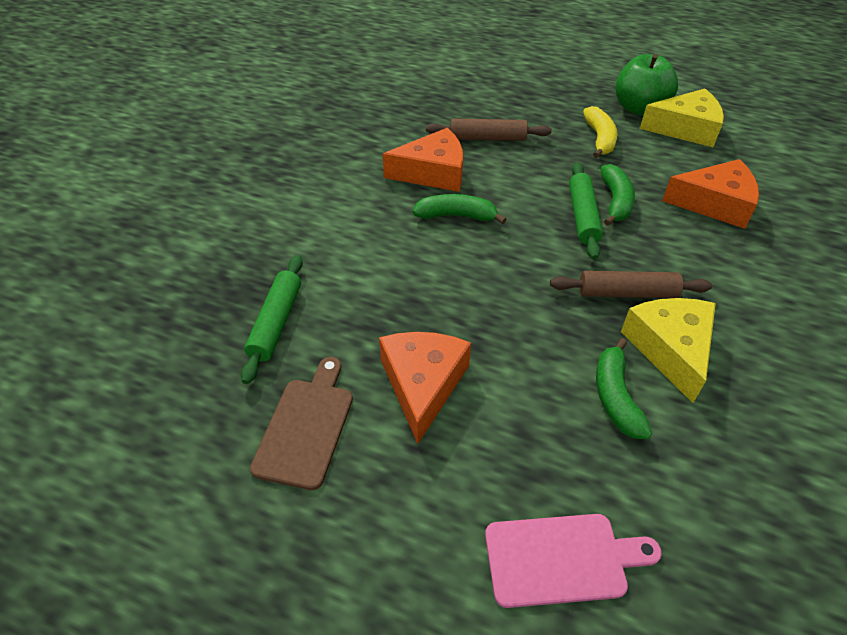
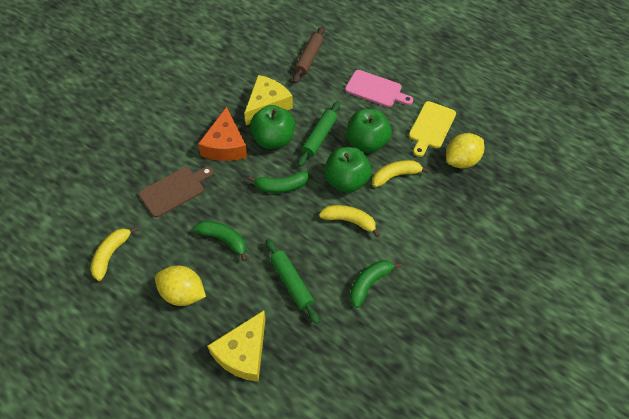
brown rolling pin: [426,119,552,141] [550,271,712,298] = 2 -> [293,26,325,83] = 1
green apple: [615,54,678,115] = 1 -> [250,105,295,149] [324,147,372,193] [346,109,392,153] = 3
orange cheese: [379,332,471,444] [383,128,463,192] [662,159,759,229] = 3 -> [198,107,247,161] = 1
yellow banana: [583,106,618,158] = 1 -> [90,227,137,281] [319,205,380,237] [372,160,429,187] = 3
yellow cutting board: none = 0 -> [409,101,456,157] = 1
yellow lemon: none = 0 -> [155,266,206,306] [446,133,484,169] = 2

